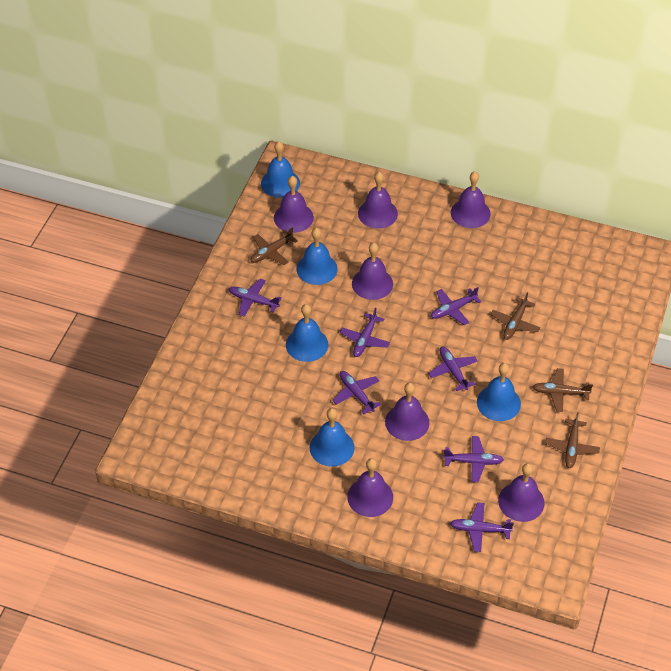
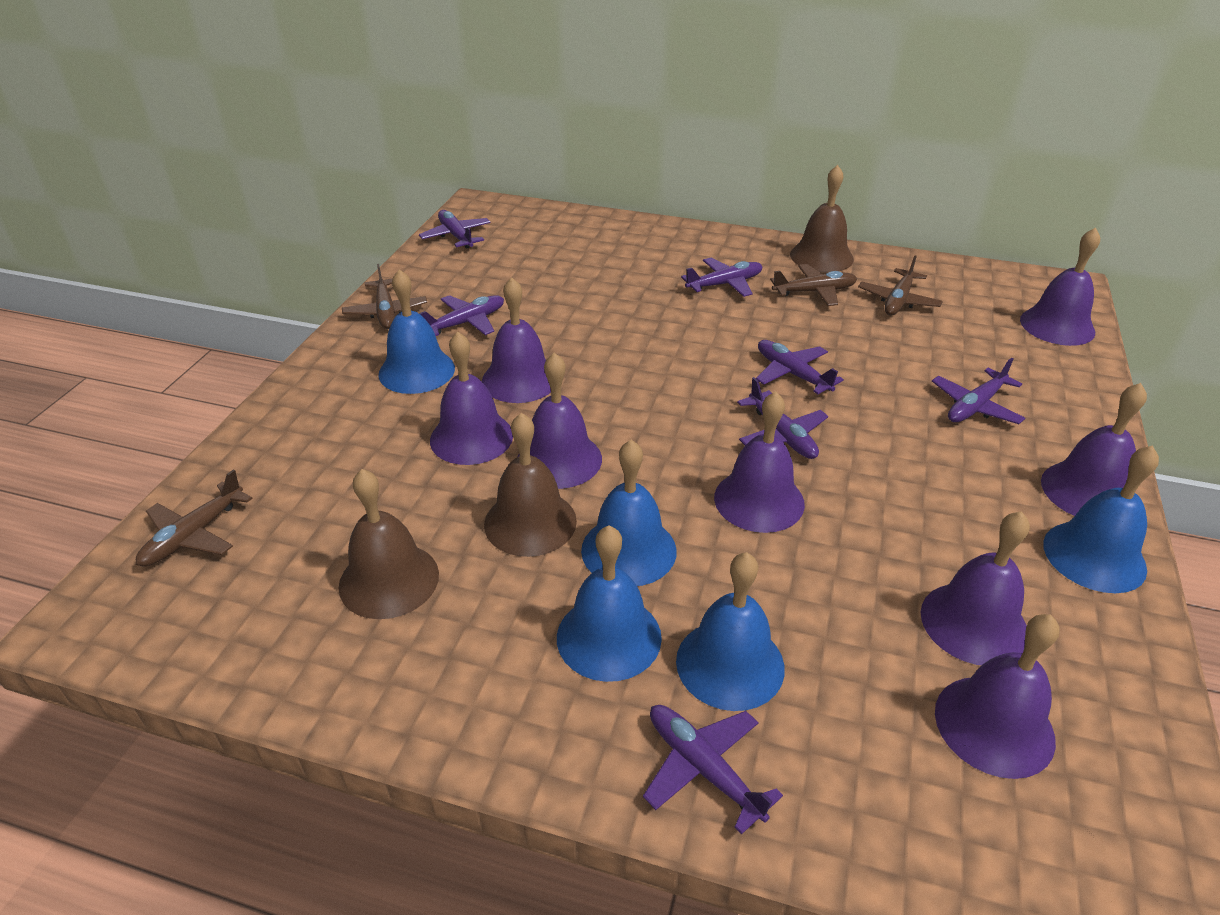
brown bell: none = 0 -> [339,469,439,619] [484,413,577,557] [790,165,854,272] = 3
purple bell: [274,176,314,233] [347,458,393,517] [352,243,393,300] [358,172,398,229] [385,383,429,441] [451,172,491,228] [498,463,545,522] = 7 -> [430,331,513,465] [482,277,551,403] [517,353,602,489] [714,391,805,533] [921,511,1030,666] [935,614,1060,779] [1020,227,1100,346] [1041,383,1147,516] = 8

